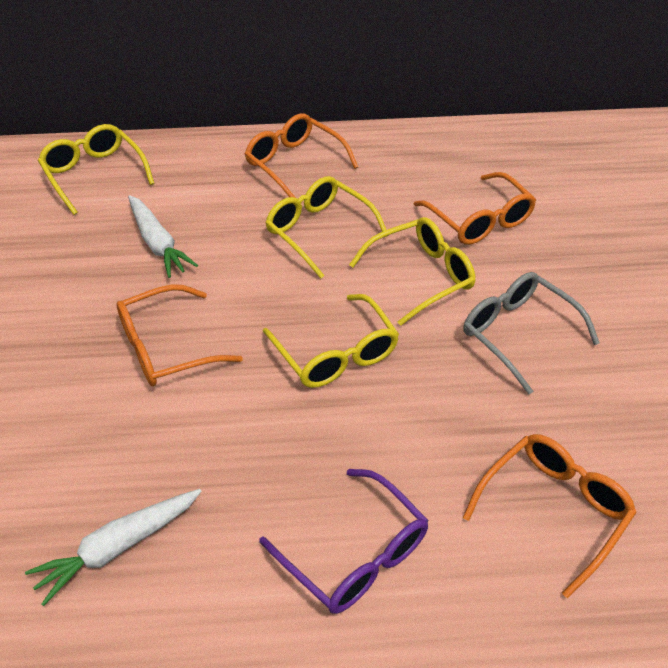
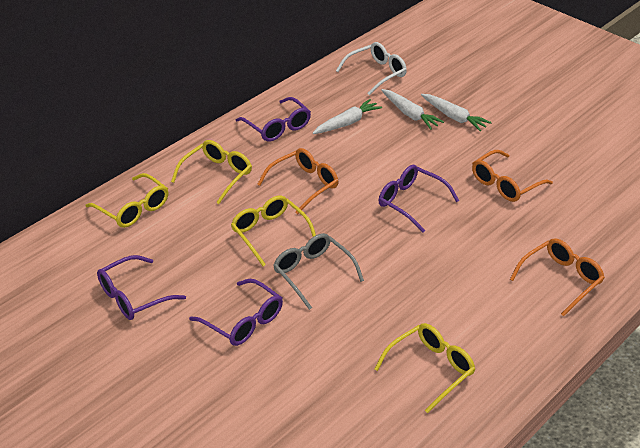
orange glasses: [117,284,243,386] [245,114,358,198] [414,172,536,245] [463,434,637,598] = 4 -> [257,148,339,214] [472,150,553,202] [510,238,605,316] = 3
purple glasses: [259,469,429,614] = 1 -> [97,255,186,320] [189,279,283,346] [235,97,311,142] [379,165,459,233] = 4
white carrot: [25,489,202,606] [128,195,198,278] = 2 -> [313,99,382,134] [381,89,444,130] [421,94,492,131] = 3
white glasses: none = 0 -> [336,42,407,95] = 1

